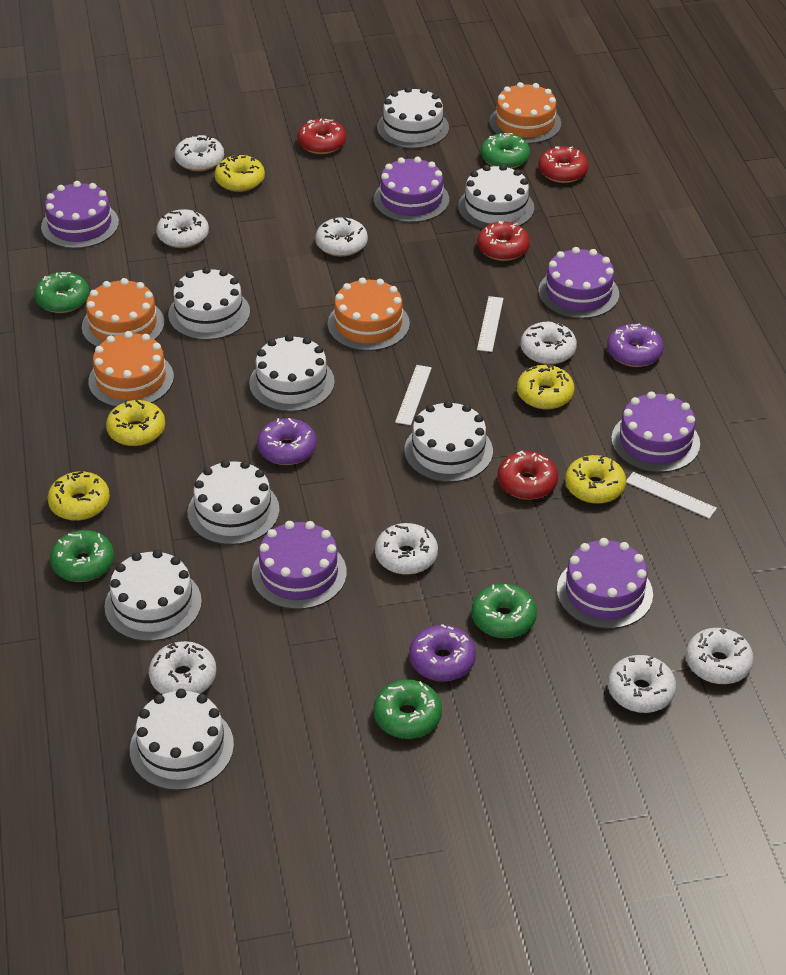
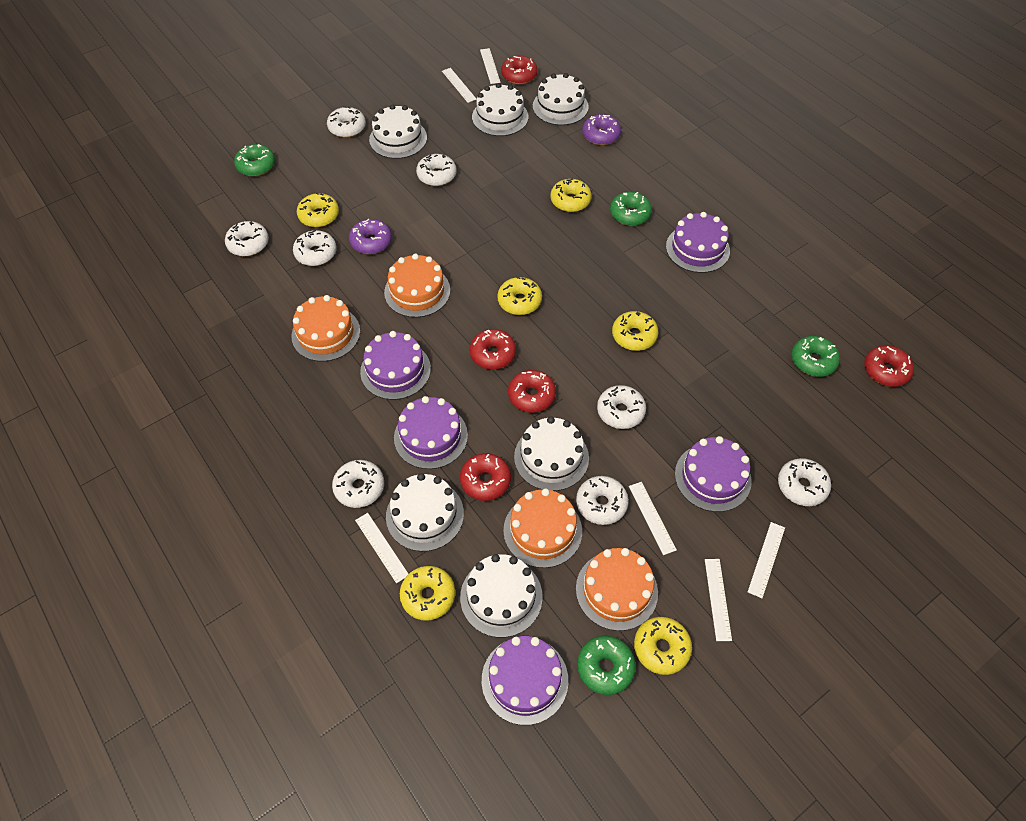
green donut: [34,272,89,313] [50,530,114,582] [373,680,442,739] [472,584,537,638] [481,133,530,169] = 5 -> [234,144,275,176] [577,636,636,695] [610,192,652,226] [792,336,840,377] = 4
purple cake: [41,181,119,249] [252,521,347,610] [374,157,449,223] [538,247,619,319] [557,538,653,629] [611,391,700,472] = 6 -> [360,331,431,400] [394,396,468,469] [482,636,568,725] [666,212,730,273] [675,436,752,512] = 5
purple donut: [257,418,317,465] [409,624,476,681] [607,323,664,367] = 3 -> [349,219,392,254] [582,114,621,145] = 2
red donut: [297,119,346,154] [477,221,530,261] [498,451,558,500] [538,146,588,183] = 4 -> [460,453,511,501] [470,329,516,370] [501,56,538,84] [508,370,556,413] [864,345,914,387] = 5
white cake: [104,550,202,641] [130,689,234,791] [168,267,250,340] [188,460,280,545] [249,334,335,412] [377,87,449,149] [404,400,493,482] [458,164,534,229] = 8 -> [369,104,427,159] [386,473,464,552] [460,554,543,638] [472,83,528,136] [514,416,589,491] [533,73,589,125] = 6
white ruler: [395,365,432,425] [477,296,504,352] [626,472,717,519] = 3 -> [355,513,408,583] [442,68,477,103] [480,48,501,84] [629,482,677,555] [705,559,732,641] [748,522,785,598] = 6
yellow donut: [48,471,110,521] [106,400,165,446] [214,154,265,192] [517,364,574,409] [565,455,626,504] = 5 -> [297,192,339,227] [400,566,455,621] [497,277,542,315] [551,178,592,212] [612,311,659,351] [634,617,692,675] = 6

